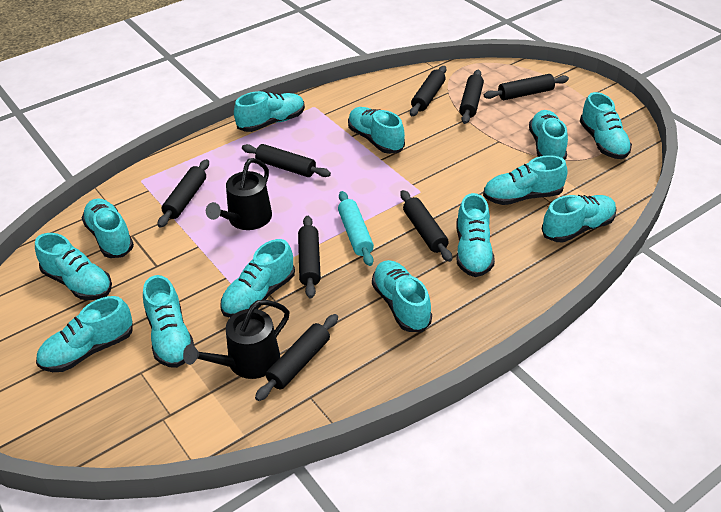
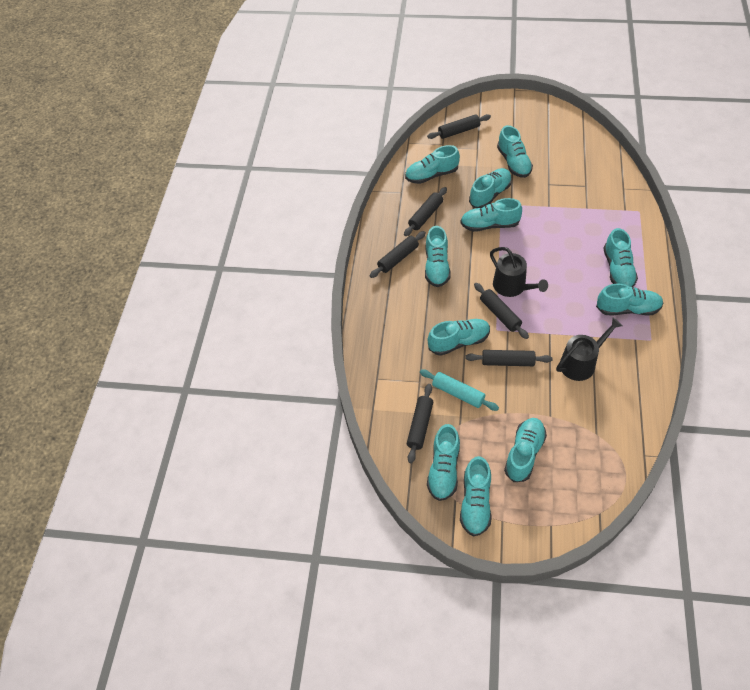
black rolling pin: [158,159,209,228] [242,144,331,177] [255,314,338,401] [298,216,321,298] [400,190,452,262] [410,66,446,116] [459,70,484,124] [484,74,569,100] = 8 -> [370,231,426,278] [404,187,447,236] [407,384,433,463] [427,114,491,139] [465,350,552,366] [474,283,529,339] = 6
turquoise shoe: [35,233,112,300] [36,296,133,372] [82,198,134,258] [143,275,194,368] [220,239,295,318] [234,91,305,132] [348,107,405,154] [372,260,432,332] [456,193,495,277] [483,155,568,205] [529,110,568,160] [542,195,617,242] [580,92,632,159] = 13 -> [405,145,460,184] [425,226,451,287] [427,424,460,501] [428,319,490,356] [460,198,522,232] [460,456,492,537] [469,168,512,208] [497,125,533,178] [504,418,547,482] [596,284,664,315] [603,228,638,287] = 11

